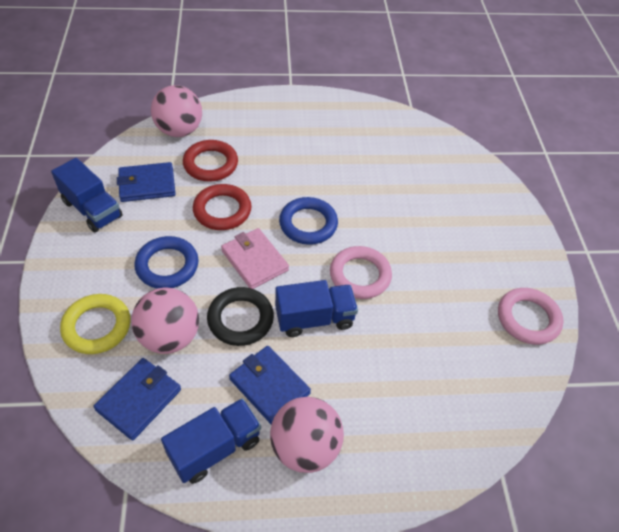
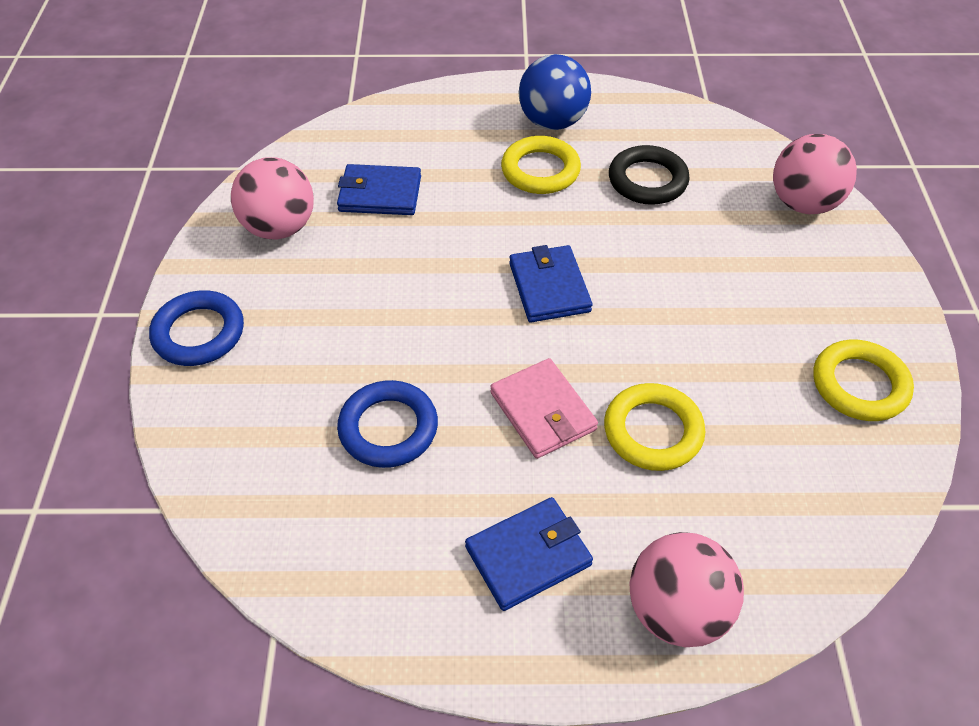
blue ball: none = 0 -> [518,54,591,130] = 1
blue truck: [51,158,122,232] [161,398,261,484] [275,280,358,337] = 3 -> none = 0
pink ring: [330,246,392,299] [498,288,564,345] = 2 -> none = 0
red ring: [183,140,238,182] [193,184,251,230] = 2 -> none = 0
yellow ring: [60,294,130,354] = 1 -> [501,136,581,194] [604,383,705,471] [814,340,914,421] = 3

